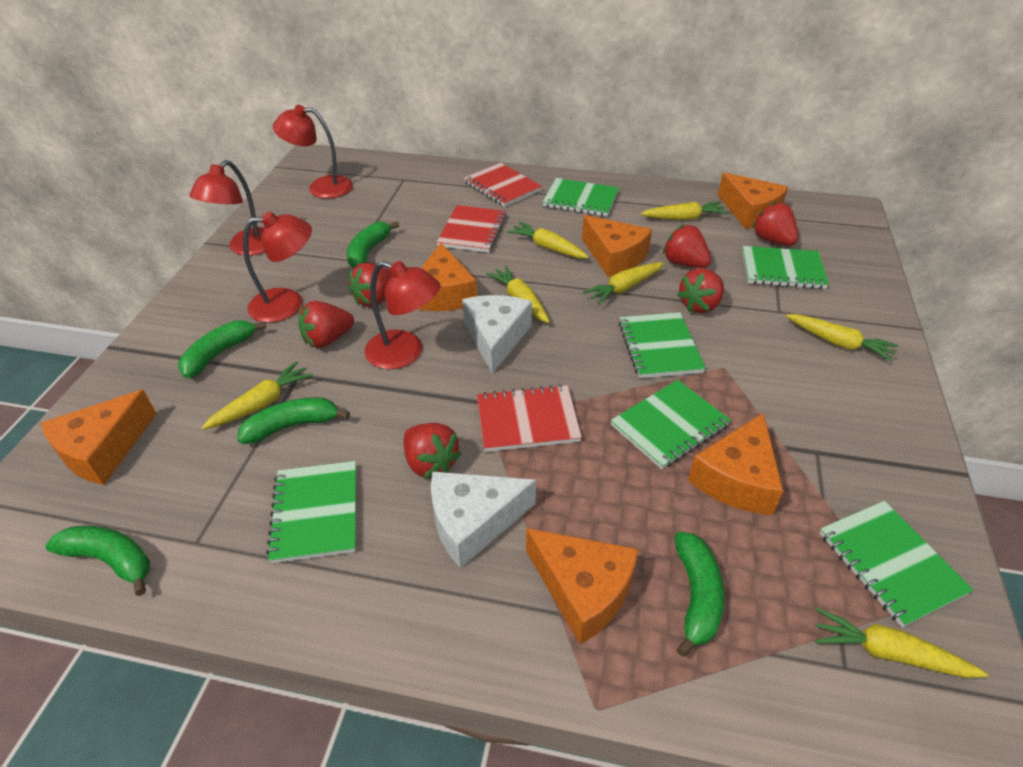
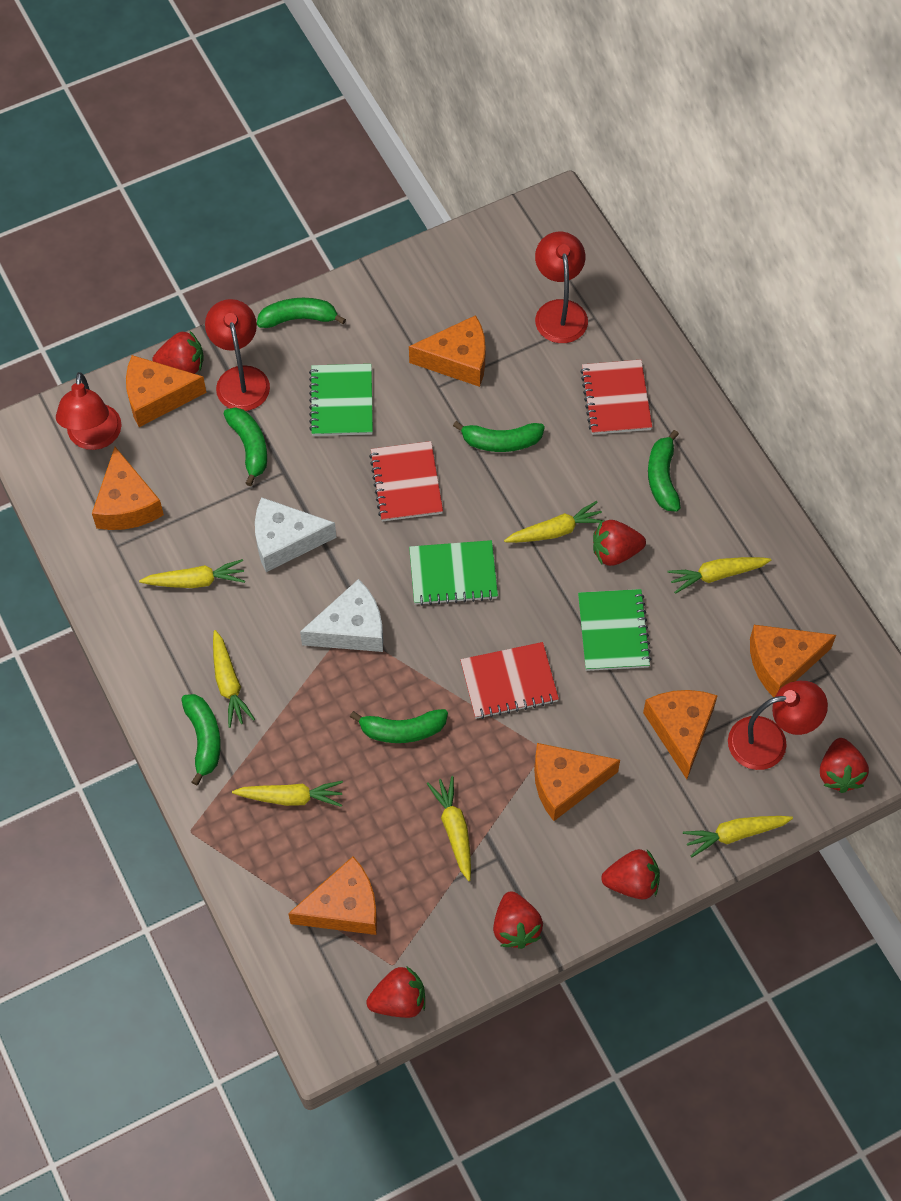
green banana: [46,526,150,596] [178,320,266,378] [237,398,350,444] [347,221,399,268] [675,532,724,657] = 5 -> [181,694,221,786] [224,407,267,486] [257,298,346,328] [350,709,448,743] [453,421,545,452] [648,430,681,512] = 6
green notebook: [266,461,356,563] [543,178,619,217] [610,380,731,469] [618,312,706,378] [742,246,829,289] [819,501,973,628] = 6 -> [309,364,373,436] [409,540,498,606] [578,589,652,671] = 3
orange cheese: [41,390,156,485] [418,243,477,311] [526,528,639,644] [582,215,652,277] [688,413,783,515] [718,172,788,229] = 6 -> [92,447,164,530] [126,355,206,427] [288,856,377,935] [409,315,486,387] [534,743,620,821] [643,690,718,779] [750,625,836,697] = 7

